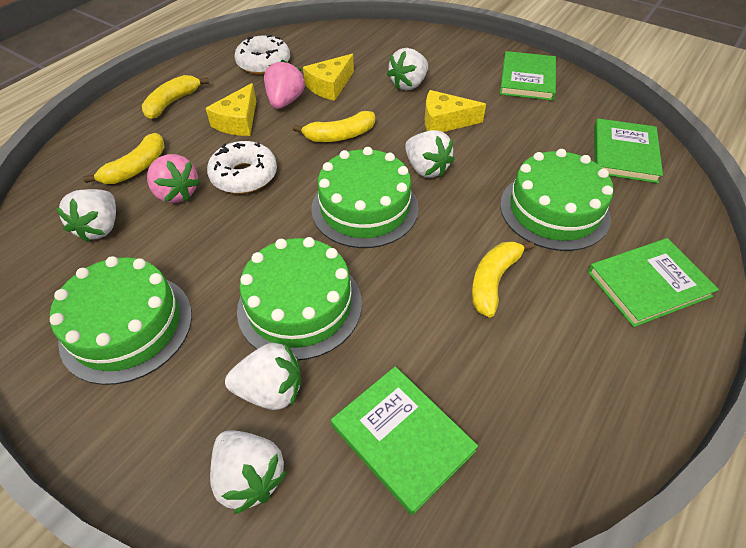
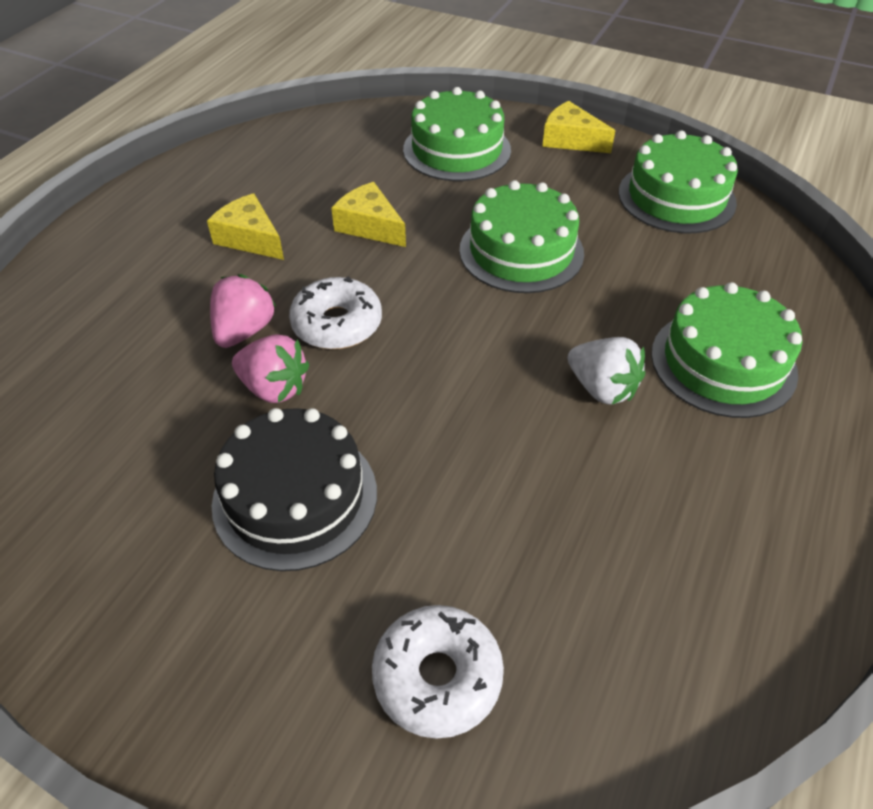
black cake: none = 0 -> [212,408,377,571] = 1
green book: [331,366,478,515] [500,51,556,101] [588,238,719,327] [594,119,663,183] = 4 -> none = 0
white strawberry: [56,189,116,242] [210,430,287,514] [225,342,301,410] [387,48,428,90] [405,130,455,178] = 5 -> [568,337,645,405] = 1
yellow banana: [83,133,165,184] [142,75,209,119] [293,111,375,142] [472,241,534,318] = 4 -> none = 0

